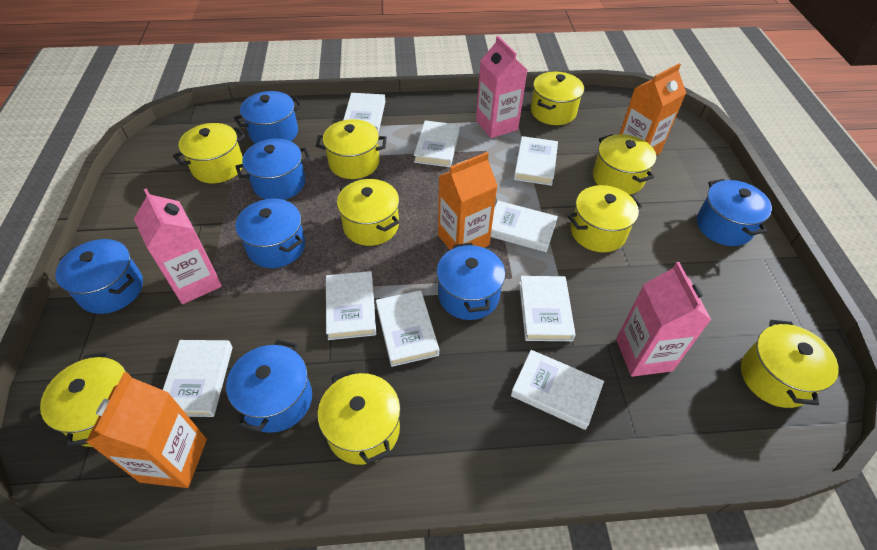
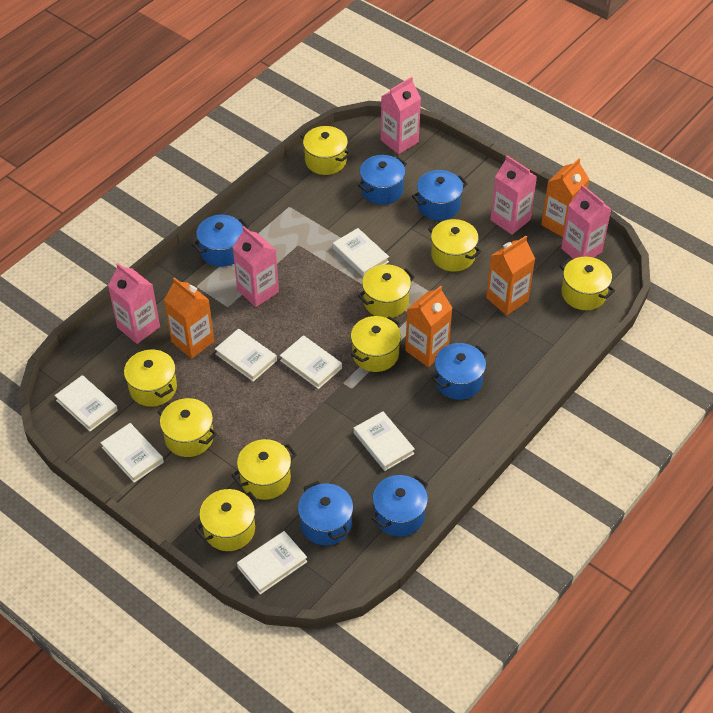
blue pot: [56,239,143,314] [226,340,312,433] [234,91,302,144] [235,139,311,200] [235,199,305,268] [437,243,505,320] [697,179,772,246] = 7 -> [192,215,249,267] [298,481,353,546] [358,155,407,205] [372,475,428,537] [412,170,468,221] [432,343,488,400] = 6
orange carton: [86,372,207,488] [438,152,498,250] [620,63,686,155] = 3 -> [164,277,214,359] [405,286,452,367] [486,236,535,315] [541,158,589,237] = 4
pink carton: [134,188,222,304] [476,36,527,138] [616,262,711,377] = 3 -> [108,263,160,344] [232,226,279,307] [381,77,421,154] [490,155,537,235] [561,185,612,259] = 5
white book: [163,340,233,417] [326,271,376,340] [343,93,385,133] [376,290,439,367] [414,120,460,167] [491,201,558,252] [511,350,604,430] [514,136,558,186] [519,276,576,341] = 9 -> [55,375,118,431] [101,423,164,483] [215,329,277,382] [237,531,308,594] [280,335,342,389] [333,228,389,277] [353,411,415,471] = 7

